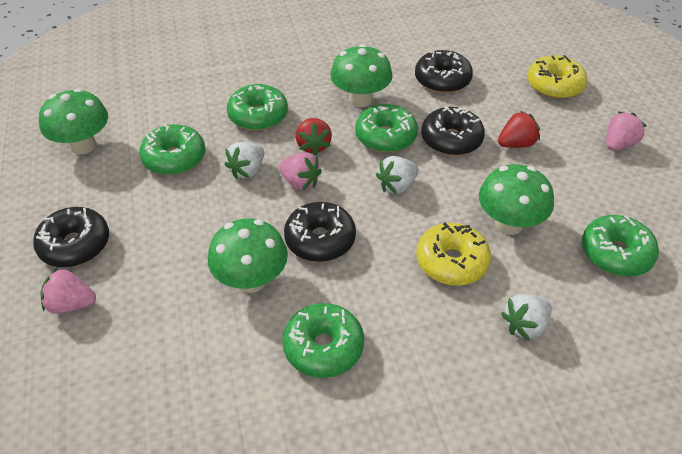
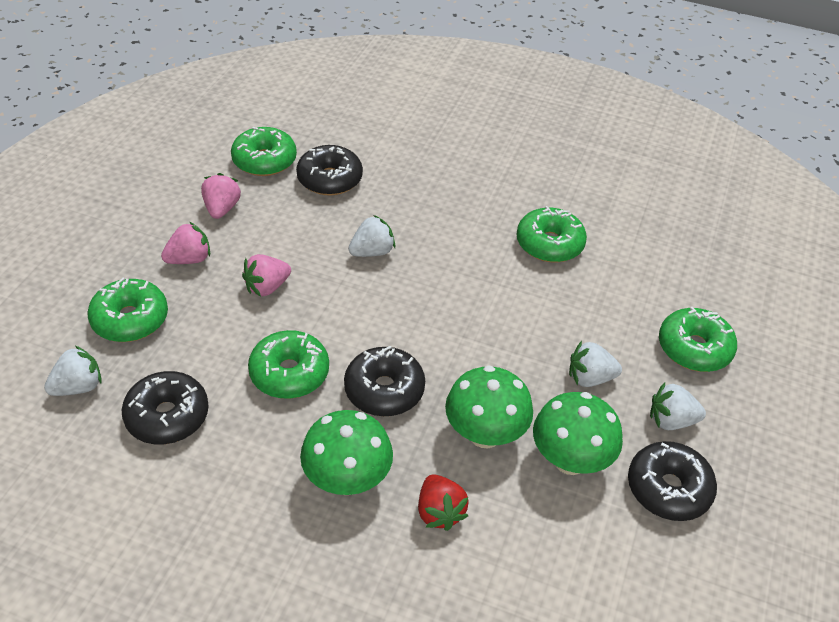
green mushroom: [39,88,108,154] [208,218,288,293] [330,44,393,107] [479,164,554,235] = 4 -> [300,410,393,495] [445,365,533,448] [533,392,623,475] = 3
red strawberry: [296,118,332,156] [498,111,540,148] = 2 -> [418,474,469,531] = 1
white strawberry: [224,142,264,179] [376,156,419,194] [501,294,552,341] = 3 -> [44,346,102,396] [348,215,395,257] [569,341,622,387] [650,382,706,430] = 4
yellow donut: [416,223,491,286] [527,55,587,99] = 2 -> none = 0

